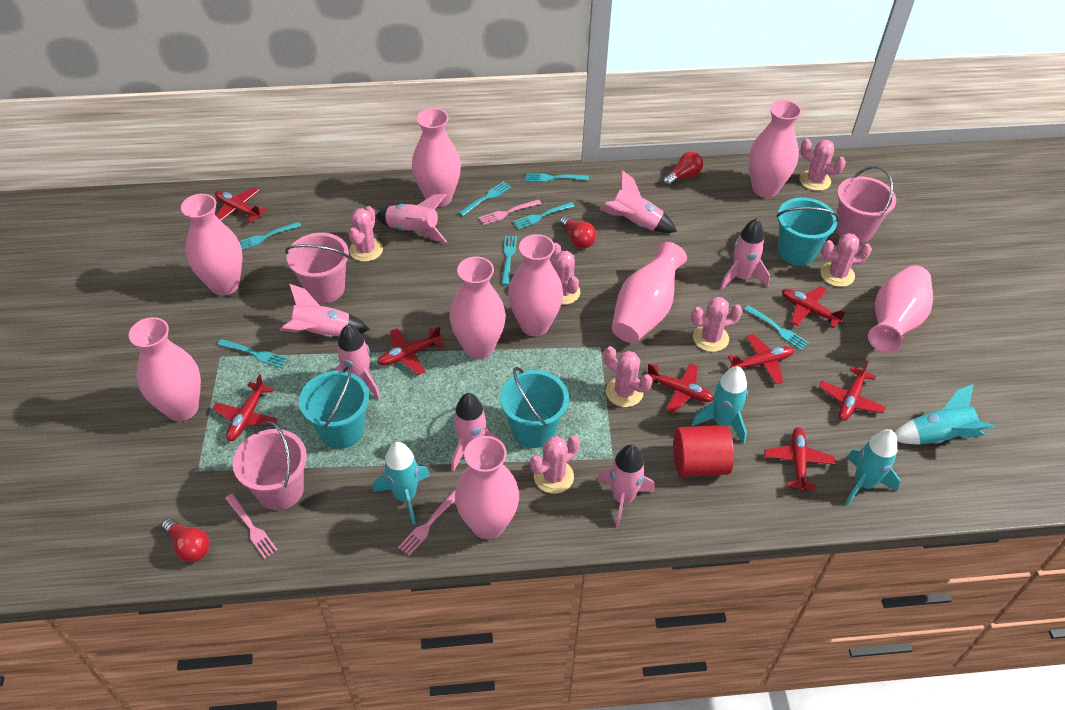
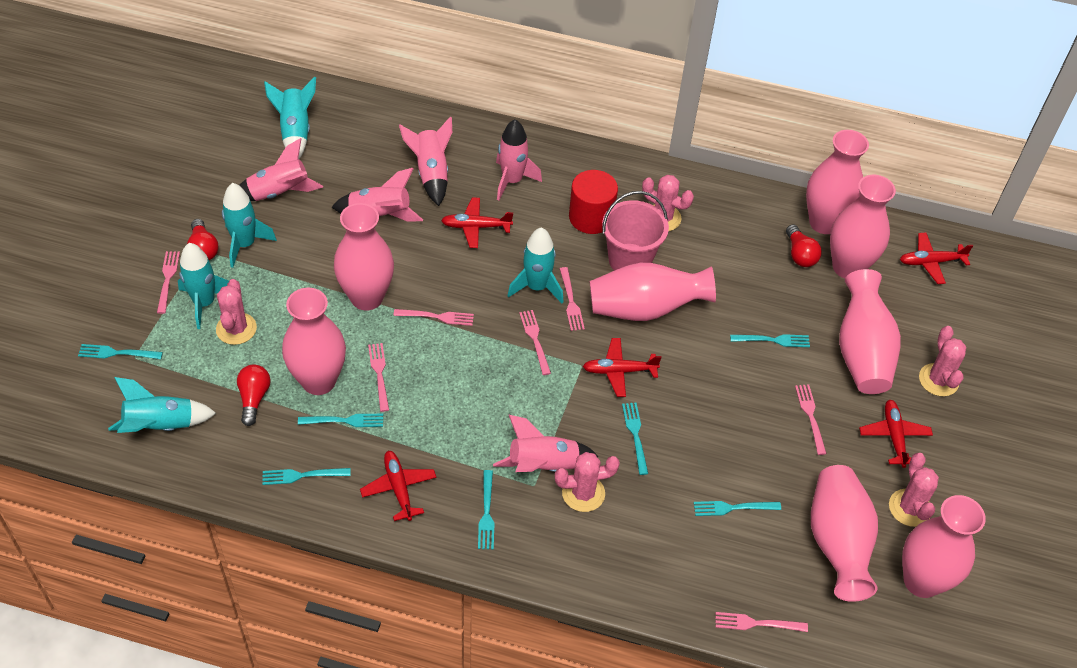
pink bucket: [233,421,307,510] [285,233,350,303] [836,166,896,243] = 3 -> [602,191,669,271] = 1
pink cactus: [349,206,383,262] [530,436,580,494] [551,243,580,305] [604,346,652,407] [691,297,743,352] [800,139,846,191] [820,233,872,287] = 7 -> [216,279,257,345] [555,452,620,512] [642,175,694,231] [889,453,939,527] [919,326,966,396] = 5
pink fork: [225,493,278,559] [398,490,456,556] [479,199,541,225] = 3 -> [157,251,180,314] [368,343,389,412] [393,309,474,326] [519,310,551,375] [560,267,585,331] [715,612,808,632] [795,384,827,455] = 7
pink rocket: [279,284,370,337] [334,325,381,399] [375,193,447,243] [451,393,502,472] [597,444,655,528] [600,170,677,233] [720,218,770,290] = 7 -> [239,138,323,201] [331,168,423,221] [399,117,452,206] [493,414,598,472] [496,119,542,200] = 5
pink vase: [129,317,201,421] [181,194,242,296] [412,108,461,207] [450,257,506,359] [455,436,519,539] [508,234,563,336] [612,242,687,343] [749,100,802,198] [868,265,933,353] = 9 -> [282,288,346,395] [334,203,394,311] [590,263,716,321] [806,130,869,234] [811,465,878,602] [830,175,896,279] [839,269,901,394] [902,495,986,598] = 8
red plane: [213,374,278,441] [215,187,267,223] [377,326,444,375] [646,363,714,414] [728,334,794,384] [764,427,835,492] [782,286,846,328] [819,360,886,421] = 8 -> [360,451,436,521] [441,197,513,248] [583,338,662,397] [859,400,933,468] [900,233,973,284] = 5
turquoise bucket: [299,365,369,449] [500,367,569,448] [776,197,839,266] = 3 -> none = 0
turquoise rocket: [373,442,430,525] [692,366,748,444] [845,429,900,506] [894,384,996,445] = 4 -> [108,377,216,433] [178,243,229,329] [222,183,277,268] [264,76,316,159] [507,227,563,303] = 5

